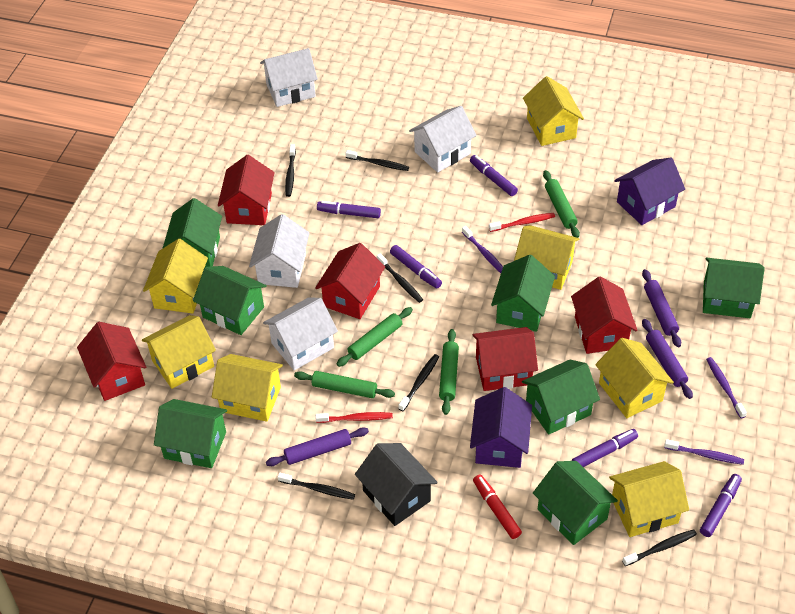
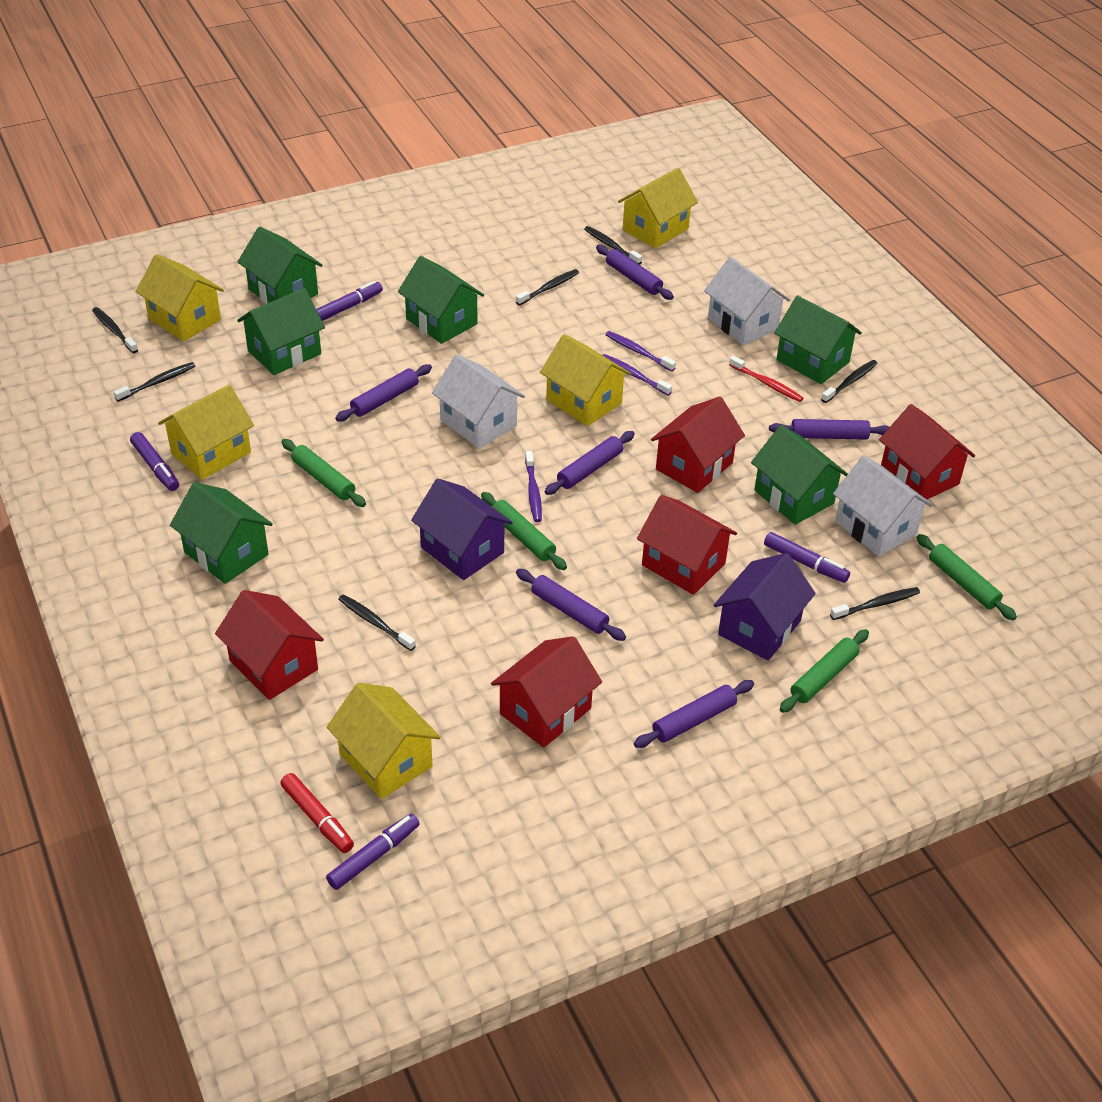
black house: [355,443,438,526] = 1 -> none = 0
black toothbrush: [278,473,355,500] [285,144,296,197] [346,150,409,171] [377,253,423,303] [398,354,439,411] [622,529,697,566] = 6 -> [92,307,138,353] [114,362,195,402] [338,594,416,651] [516,269,579,305] [584,226,642,265] [821,360,878,403] [830,587,920,620] = 7
green house: [154,399,227,468] [162,198,222,267] [193,266,267,335] [491,255,555,332] [522,360,600,434] [533,461,618,545] [703,258,765,318] = 7 -> [170,482,273,584] [237,288,325,375] [238,227,323,304] [398,256,484,344] [751,425,848,525] [774,296,862,384] = 6
purple marker: [317,201,381,218] [390,245,442,289] [470,155,518,196] [572,429,638,467] [700,474,742,537] = 5 -> [130,432,179,491] [316,281,383,321] [326,813,420,890] [764,532,850,583] = 4
purple rolling pin: [266,427,369,466] [642,269,681,347] [642,319,693,399] = 3 -> [335,364,432,421] [516,569,626,641] [545,431,635,495] [596,245,674,300] [634,680,754,748] [769,419,889,440] = 6
red toothbrush: [315,412,393,423] [489,213,555,232] = 2 -> [729,356,803,402] = 1
white house: [249,214,309,288] [260,48,318,107] [263,297,338,370] [409,106,477,172] = 4 -> [432,354,525,449] [704,257,790,345] [833,456,933,557] = 3
yellow house: [142,315,216,389] [143,239,208,314] [212,354,283,422] [514,225,579,290] [523,76,584,146] [595,338,674,418] [609,461,689,537] = 7 -> [136,254,224,341] [158,385,254,480] [327,683,441,799] [540,334,631,426] [618,168,698,249] = 5

